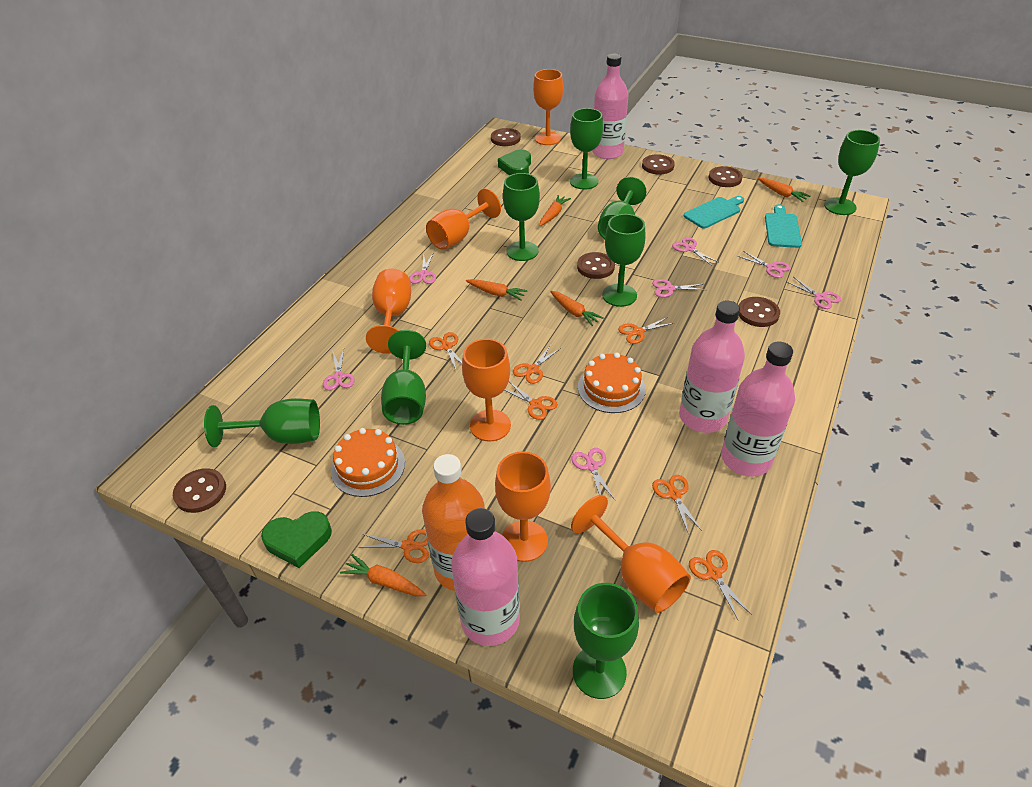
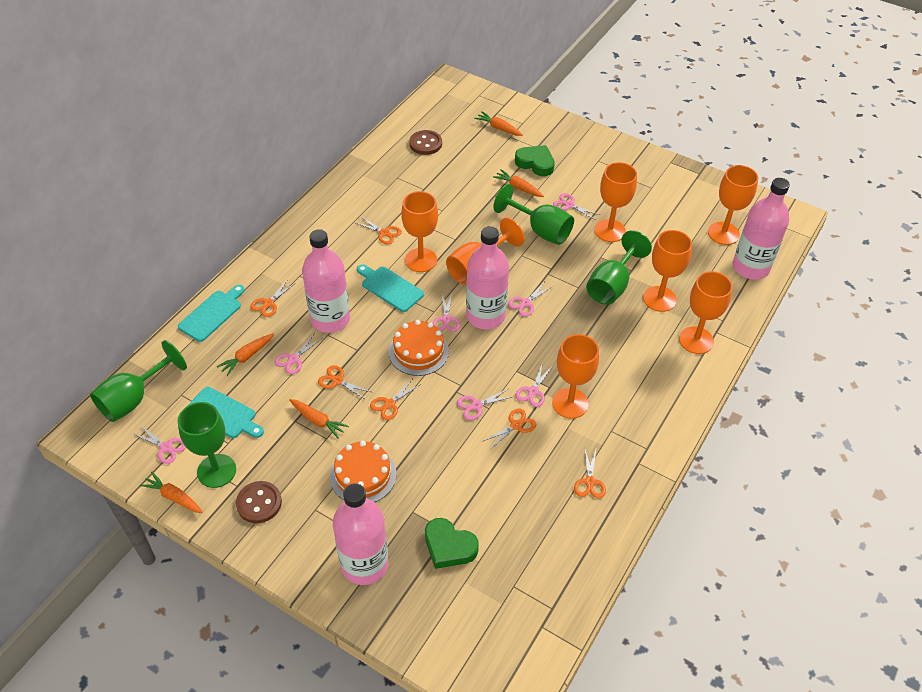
brown button: [173,468,226,513] [491,128,521,146] [577,252,615,279] [642,154,675,175] [708,166,743,187] [739,297,780,327] = 6 -> [236,481,282,523] [409,130,442,155] = 2
green goblet: [204,398,320,447] [381,330,426,425] [503,173,540,261] [570,108,603,190] [573,583,639,699] [598,177,647,239] [602,214,645,307] [824,130,880,215] = 8 -> [90,340,187,422] [178,402,236,488] [493,184,574,245] [586,230,652,305] = 4
orange bottle: [422,454,485,591] = 1 -> none = 0
orange goblet: [366,269,411,354] [426,188,501,250] [462,339,511,441] [495,451,551,562] [533,69,563,145] [571,495,691,613] = 6 -> [401,191,438,272] [446,217,524,284] [552,334,599,419] [594,162,637,242] [643,230,692,312] [679,271,733,354] [708,165,758,245] = 7
orange scissors: [358,529,429,563] [429,332,462,370] [504,381,558,420] [513,345,561,384] [618,317,674,344] [652,475,702,532] [689,550,752,620] = 7 -> [250,279,296,317] [318,365,371,400] [354,216,402,244] [370,380,421,420] [482,409,536,449] [574,447,606,499] = 6
turquoise cutting board: [684,196,744,229] [765,204,802,248] = 2 -> [178,285,245,342] [186,387,264,438] [357,264,424,312] = 3

